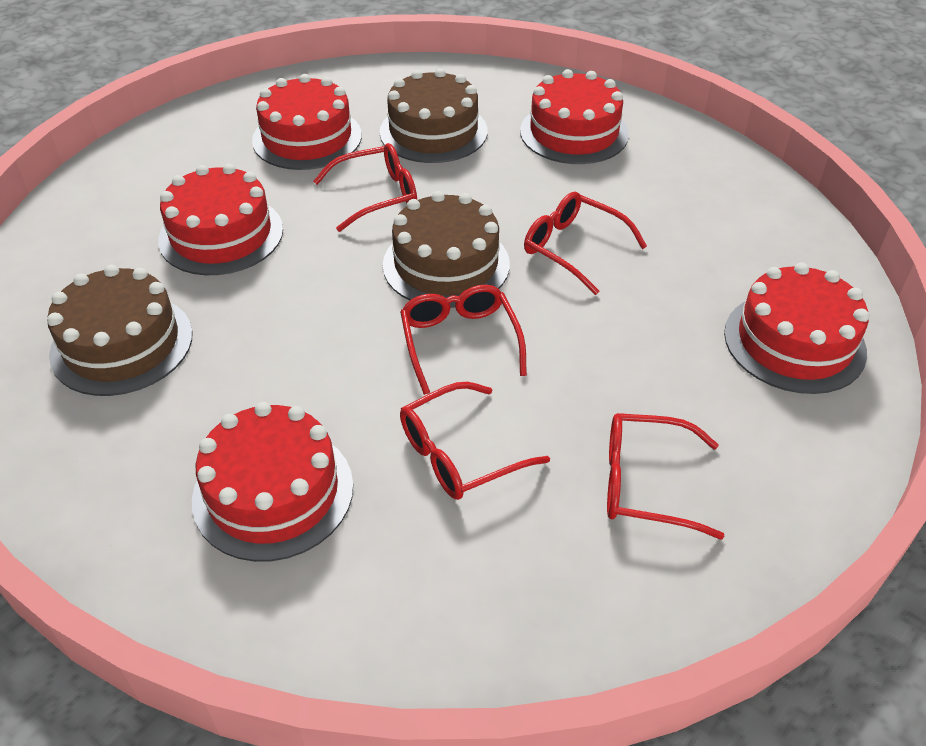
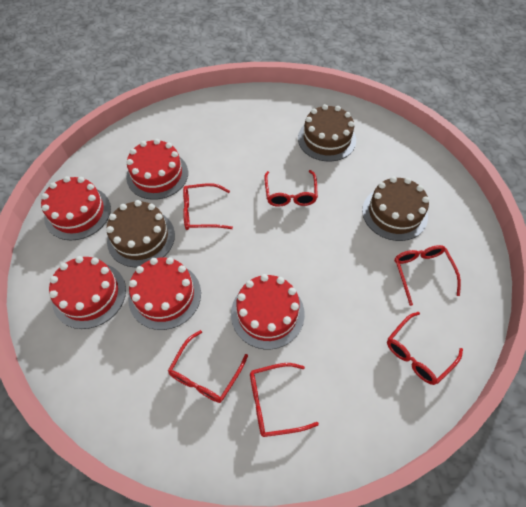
red glasses: [313,143,417,232] [400,285,527,395] [400,382,550,500] [524,192,647,295] [607,413,725,539] = 5 -> [168,330,248,403] [183,183,233,230] [250,363,319,437] [264,170,318,207] [387,312,463,385] [394,245,461,306] = 6

